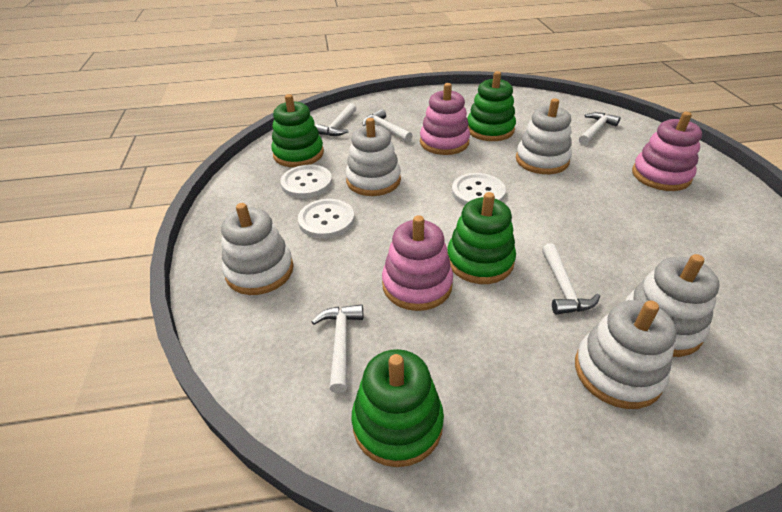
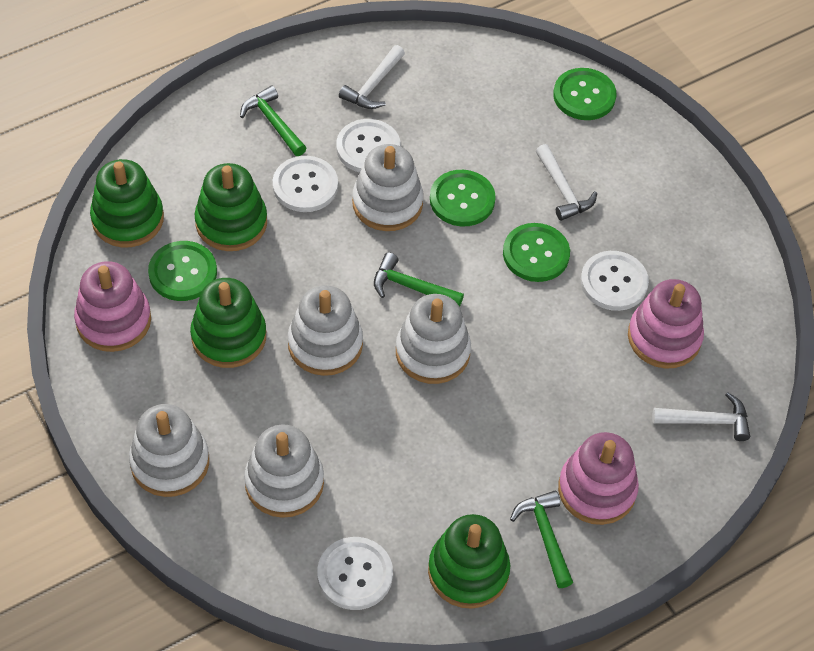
green button: none = 0 -> [148,241,217,301] [430,170,496,227] [503,223,570,282] [553,68,616,120] = 4
green hammer: none = 0 -> [240,86,306,156] [374,252,464,307] [510,490,573,588] = 3
white button: [280,165,332,198] [298,199,355,239] [452,173,506,206] = 3 -> [273,156,338,212] [317,537,393,610] [336,119,401,173] [581,251,649,311] = 4
white hammer: [312,304,363,393] [316,103,356,136] [363,109,413,142] [542,243,600,315] [579,112,620,145] = 5 -> [339,45,405,109] [536,144,597,221] [652,393,750,441] = 3

